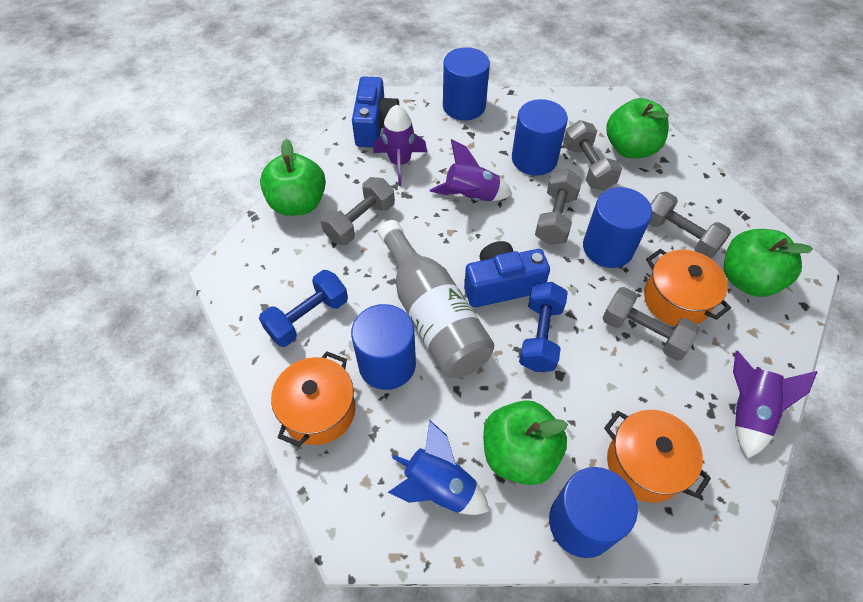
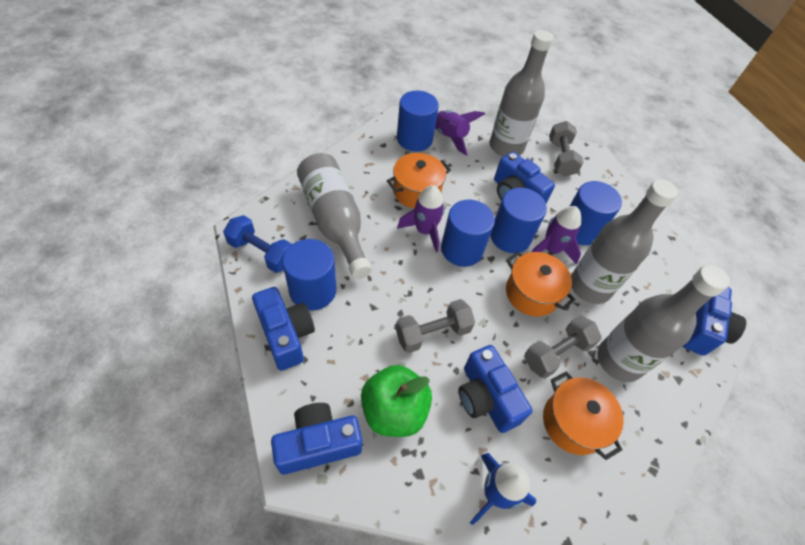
blue camera: [352,76,400,147] [464,241,550,308] = 2 -> [252,287,315,371] [271,403,362,475] [458,345,533,433] [494,152,555,204] [682,287,746,356] = 5
blue dumbbell: [259,270,348,347] [519,282,568,372] = 2 -> [223,215,292,273] = 1
green apple: [260,139,326,216] [483,400,568,485] [606,98,669,158] [724,229,813,297] = 4 -> [361,365,432,437] = 1
grey bottle: [378,220,494,378] = 1 -> [297,153,372,279] [490,30,554,157] [571,179,678,304] [597,265,730,382] = 4
grey dumbbell: [321,177,395,245] [535,169,582,245] [563,120,622,191] [602,287,700,361] [649,192,731,259] = 5 -> [396,299,475,353] [525,315,602,379] [549,121,584,177] = 3

